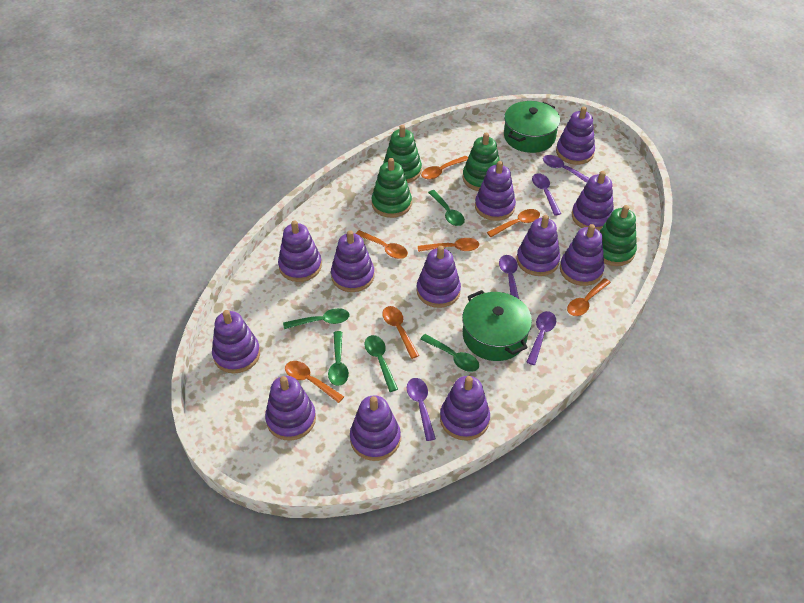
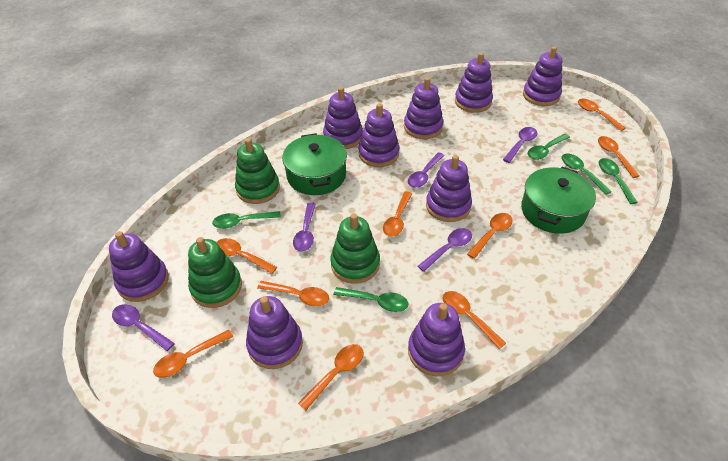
green stacking toy: [372,158,412,218] [383,125,422,183] [463,133,500,191] [600,205,637,266] = 4 -> [188,237,242,308] [235,138,280,204] [330,213,380,284] = 3
orange spoon: [285,361,344,403] [355,230,408,259] [382,306,419,359] [418,238,479,252] [421,156,468,179] [487,209,540,237] [567,278,611,316] = 7 -> [153,330,233,378] [216,238,277,274] [257,281,329,306] [298,344,364,410] [383,191,412,237] [443,291,506,349] [467,213,513,259] [578,99,626,131] [598,136,639,178] = 9
purple stacking toy: [212,310,260,374] [265,376,316,441] [278,220,322,282] [331,230,375,292] [350,395,401,461] [417,246,461,308] [440,376,490,441] [475,161,516,221] [517,215,560,276] [556,107,595,165] [560,224,604,286] [572,171,614,231] = 12 -> [109,231,169,302] [246,296,303,369] [323,87,363,149] [358,103,400,167] [404,77,443,139] [408,303,465,376] [426,155,472,222] [455,52,493,113] [523,46,562,106] = 9

